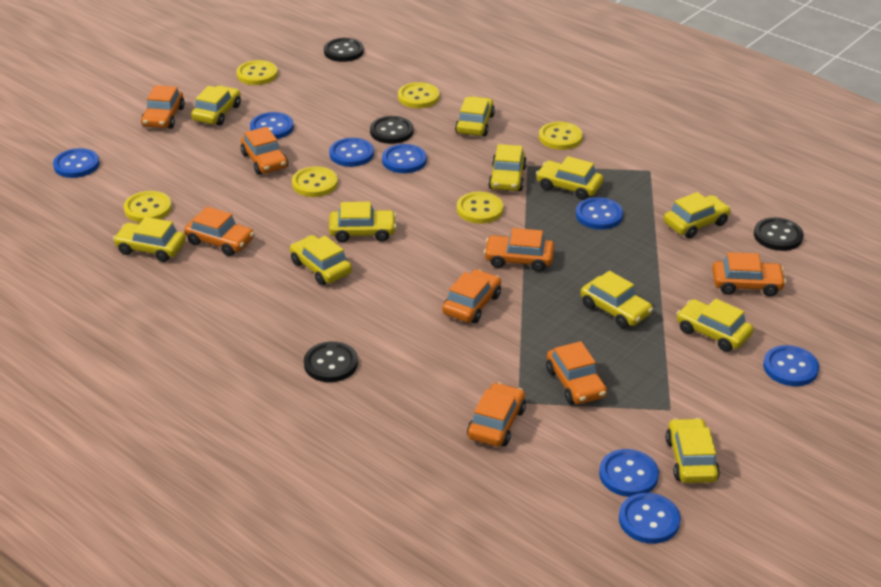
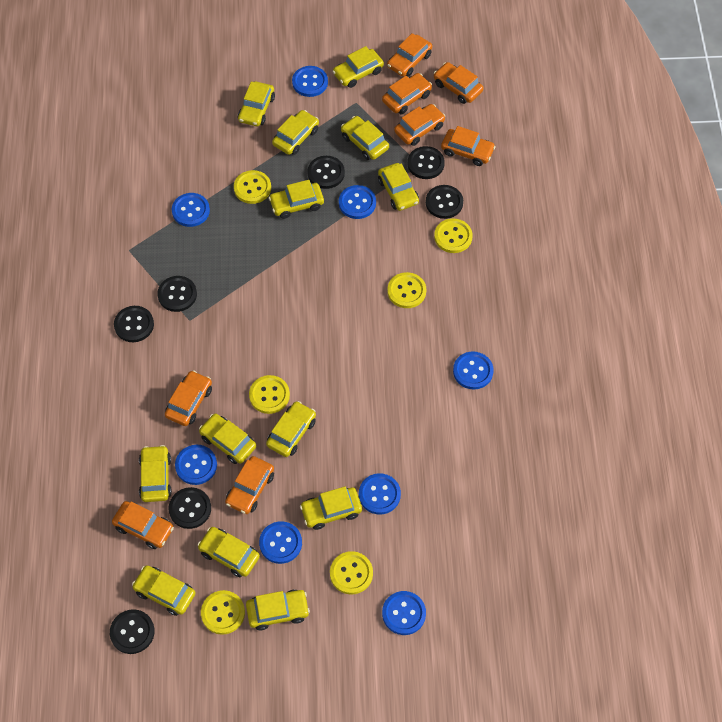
black button: [304,341,358,382] [324,38,364,62] [370,116,413,144] [754,217,803,251] = 4 -> [110,609,155,654] [114,306,154,342] [157,276,197,312] [169,487,211,529] [307,156,345,189] [408,146,445,179] [426,185,463,219] = 7
yellow car: [113,217,186,262] [191,85,241,126] [290,235,352,285] [329,202,397,242] [455,96,495,136] [488,144,527,191] [536,156,603,200] [580,271,653,328] [664,192,731,238] [666,418,720,483] [676,299,754,352] = 11 -> [132,565,196,616] [139,445,172,502] [198,527,260,577] [199,414,256,464] [238,81,275,126] [246,590,310,630] [266,401,316,457] [269,180,324,219] [272,110,319,155] [300,487,362,530] [332,46,384,88] [341,116,389,160] [378,163,419,211] = 13

